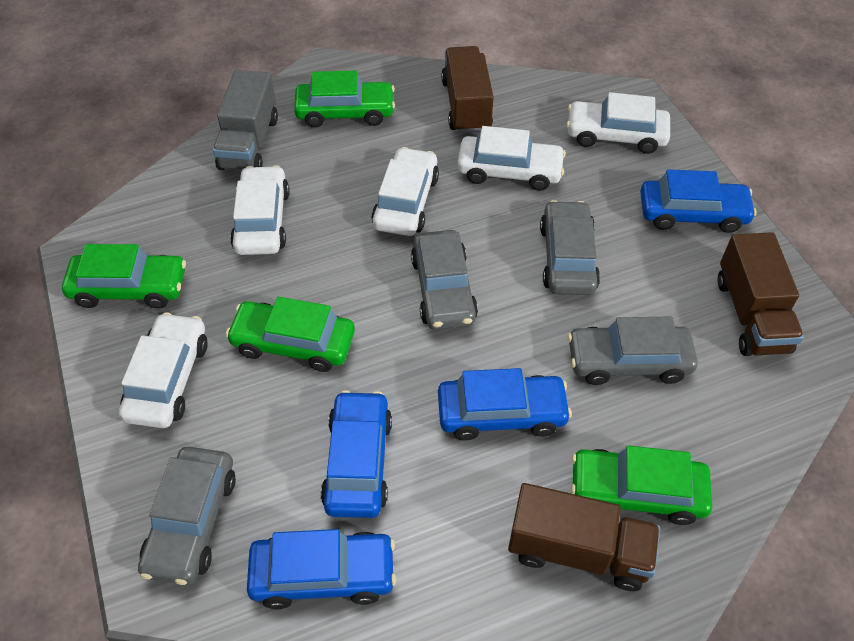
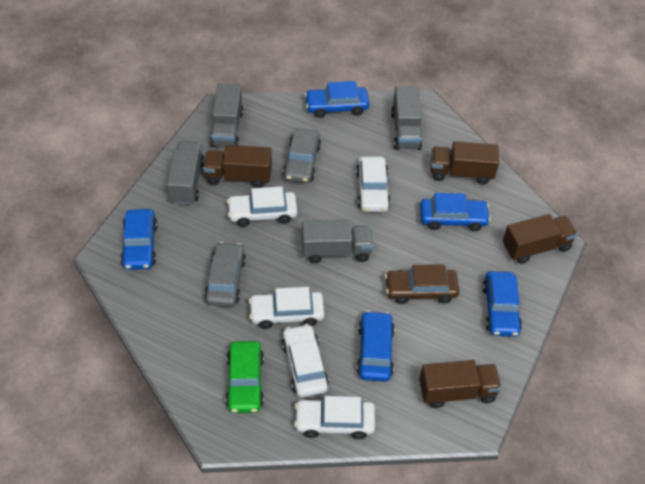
blue car: [247,529,396,610] [321,390,392,518] [438,368,572,441] [640,169,757,233] = 4 -> [121,209,158,270] [305,81,369,118] [356,311,395,382] [420,193,490,231] [482,271,522,337] = 5
brown car: none = 0 -> [385,264,459,304] = 1
brown truck: [441,46,494,133] [508,483,660,591] [717,232,804,356] = 3 -> [203,145,272,188] [419,360,502,408] [431,141,499,185] [503,214,578,264] = 4
green car: [62,244,186,309] [226,297,355,372] [294,71,395,128] [571,445,712,525] = 4 -> [226,341,264,413] = 1
grey car: [138,447,236,585] [411,230,478,330] [540,200,600,295] [567,316,698,385] = 4 -> [204,242,246,307] [283,128,321,183] = 2
grey truck: [213,70,278,171] = 1 -> [167,141,205,204] [210,83,244,147] [302,220,373,263] [391,86,422,150] = 4

